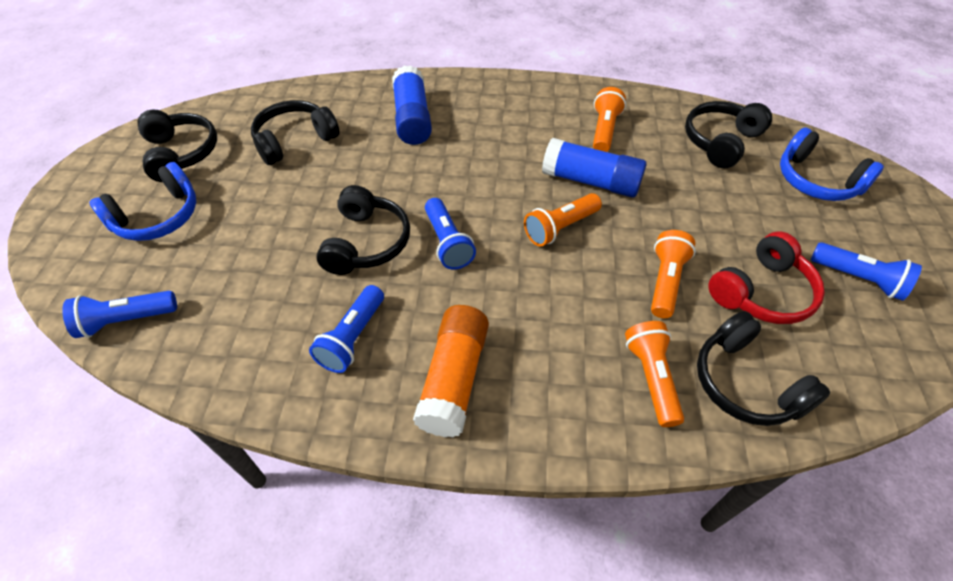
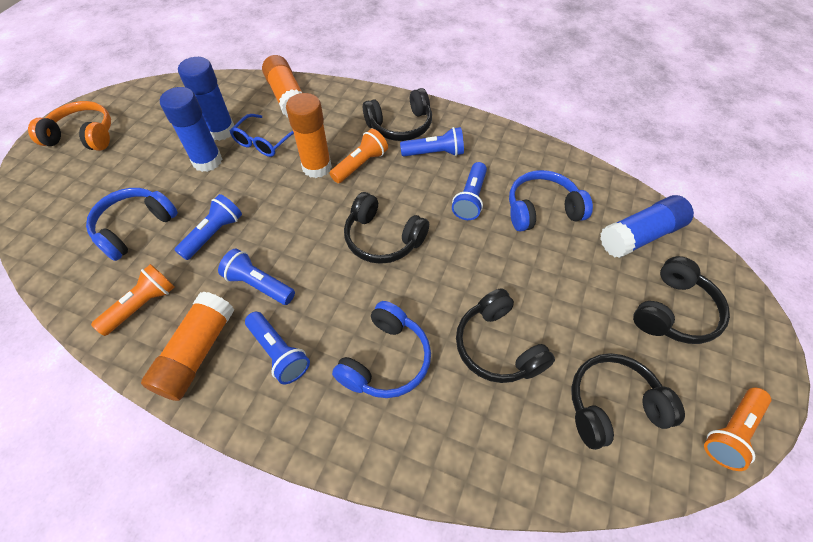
blue flashlight: [62,291,177,338] [309,285,384,373] [425,198,476,270] [811,242,922,301] = 4 -> [175,194,242,260] [218,248,295,305] [245,312,310,384] [400,127,464,156] [452,162,487,220] = 5
blue glasses: none = 0 -> [230,114,294,157] = 1
blue glue stick: [392,65,432,145] [542,138,647,198] = 2 -> [160,87,222,172] [178,57,234,141] [600,195,694,258] = 3
blue headphones: [89,162,196,241] [780,127,884,201] = 2 -> [86,188,178,261] [332,301,431,398] [509,170,593,231] = 3
orange flashlight: [524,193,602,246] [593,87,626,152] [625,321,684,427] [651,230,696,318] = 4 -> [91,264,175,336] [330,129,388,183] [704,387,771,471] = 3
orange glue stick: [413,305,489,437] = 1 -> [141,291,235,401] [262,55,302,117] [286,93,332,178] = 3
orange headphones: none = 0 -> [28,101,111,151] = 1
red headphones: [708,231,825,324] = 1 -> none = 0

